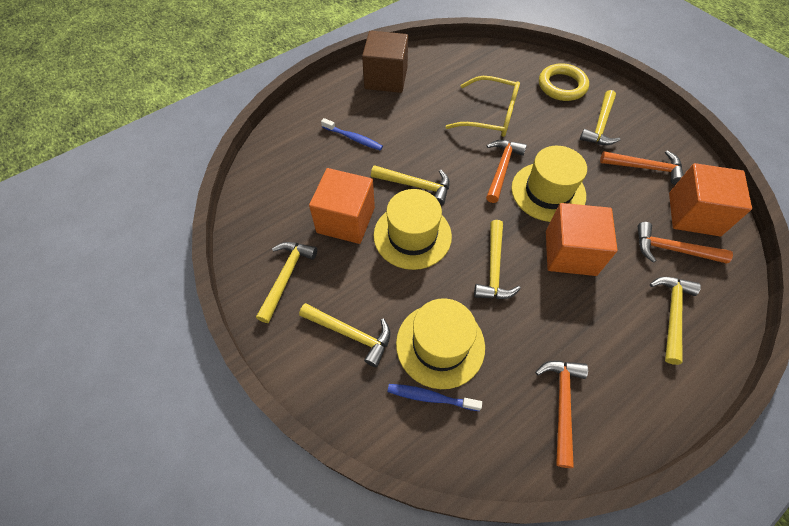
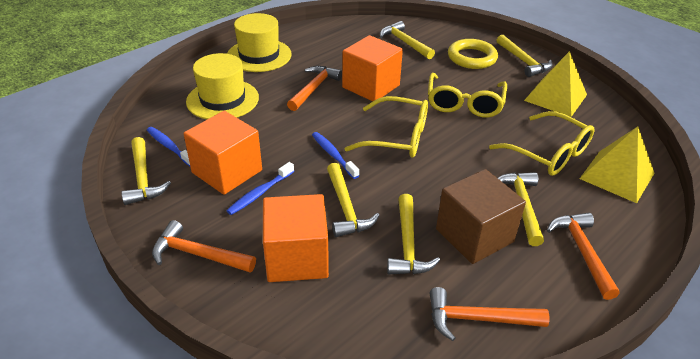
blue toothbrush: [321,118,383,150] [387,384,482,411] = 2 -> [147,127,190,166] [227,162,294,215] [312,132,359,179] = 3
yellow glasses: [445,76,520,137] = 1 -> [345,96,428,158] [428,73,507,118] [489,111,594,176] = 3
yellow hat: [374,189,452,270] [396,298,485,389] [511,146,587,222] = 3 -> [186,53,259,119] [227,13,291,72] = 2
yellow pyramid: none = 0 -> [524,51,587,117] [580,126,655,203] = 2

